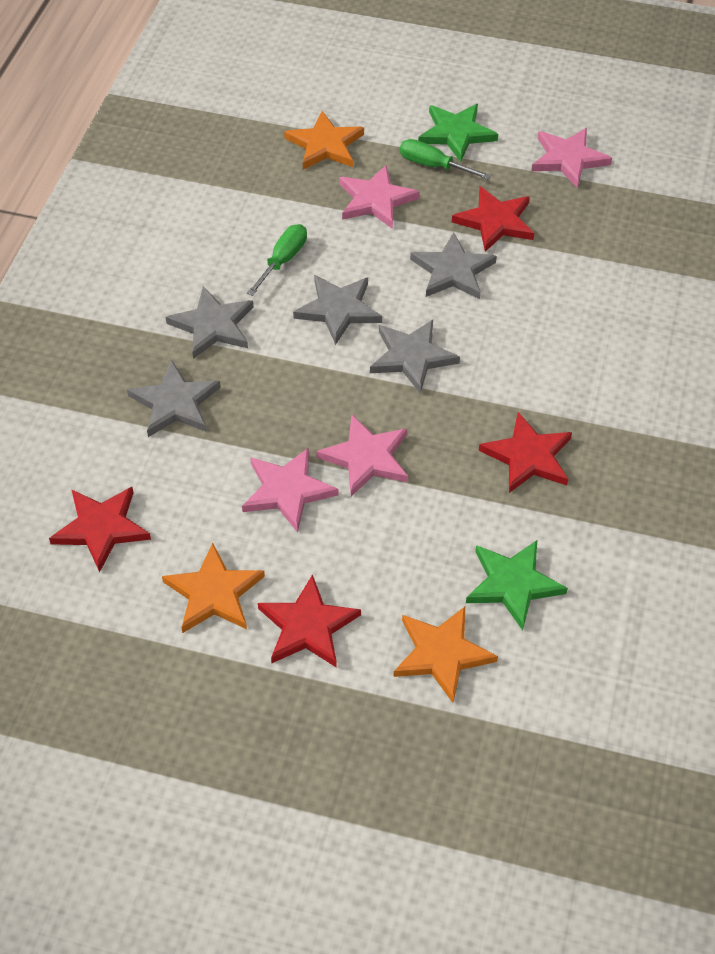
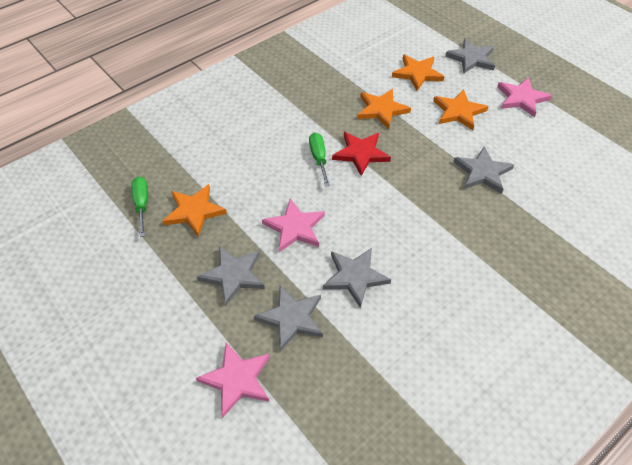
green star: [418,104,498,162] [466,540,568,631] = 2 -> none = 0
orange star: [162,543,265,633] [284,111,364,170] [393,607,498,703] = 3 -> [163,184,227,237] [357,89,411,129] [392,55,444,91] [433,89,489,130] = 4
pink star: [242,447,339,532] [316,414,408,496] [339,165,420,229] [531,128,612,188] = 4 -> [196,343,270,418] [262,198,325,252] [497,77,552,117] = 3
red star: [49,487,151,573] [258,574,361,668] [452,186,534,252] [479,412,572,493] = 4 -> [332,132,391,176] = 1

